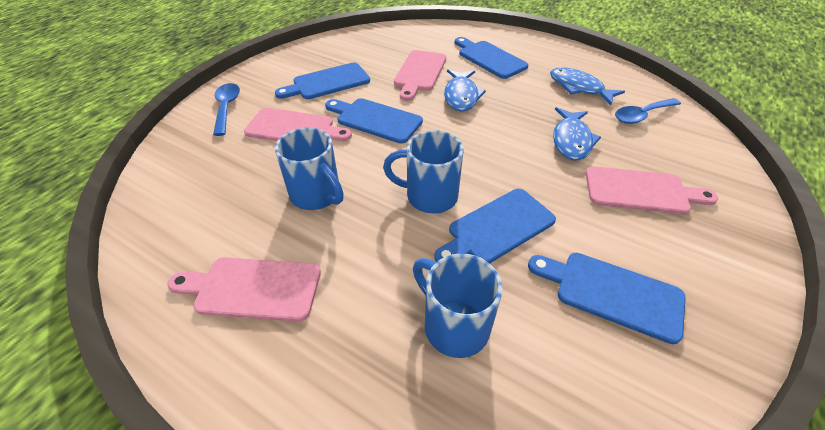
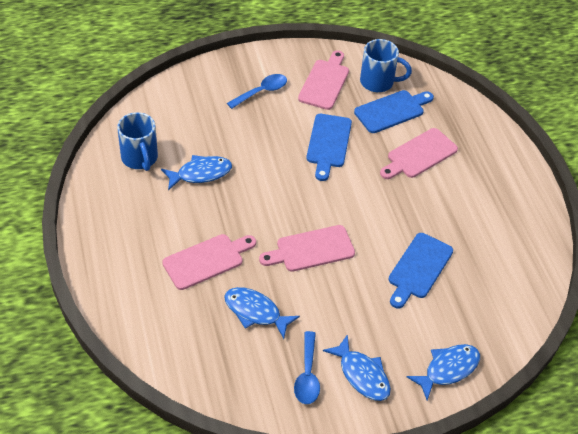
blue cutting board: [275,62,370,99] [325,98,423,144] [434,189,556,263] [455,37,528,79] [528,253,686,344] = 5 -> [306,114,352,181] [354,90,434,133] [388,233,453,308] = 3
blue fish: [444,70,486,112] [550,68,625,105] [553,107,601,160] = 3 -> [161,155,232,190] [224,287,300,339] [323,334,391,401] [407,344,480,400] = 4
blue mug: [275,128,344,210] [383,130,463,213] [413,253,503,358] = 3 -> [117,112,158,171] [360,39,412,92] = 2

